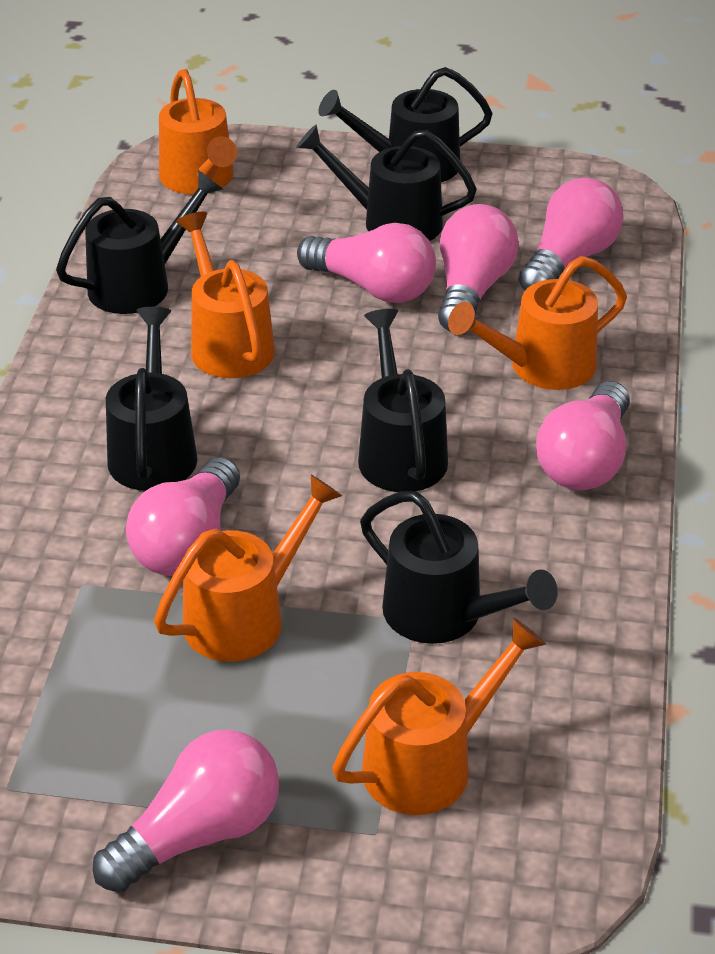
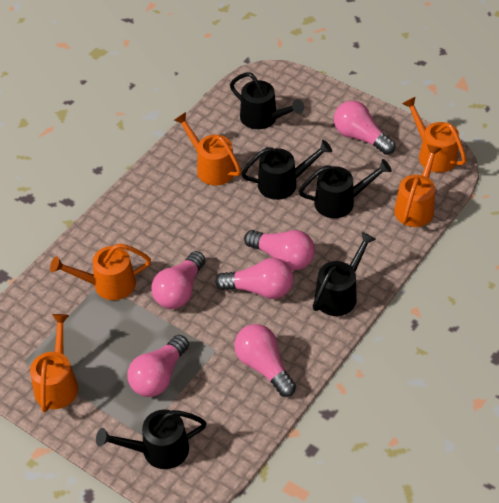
black watering can: [56,170,223,314] [106,307,197,491] [296,125,477,241] [318,67,493,182] [358,309,448,492] [360,491,558,644] = 6 -> [96,410,207,469] [230,72,304,129] [241,140,332,200] [299,159,392,218] [313,232,376,316] = 5

